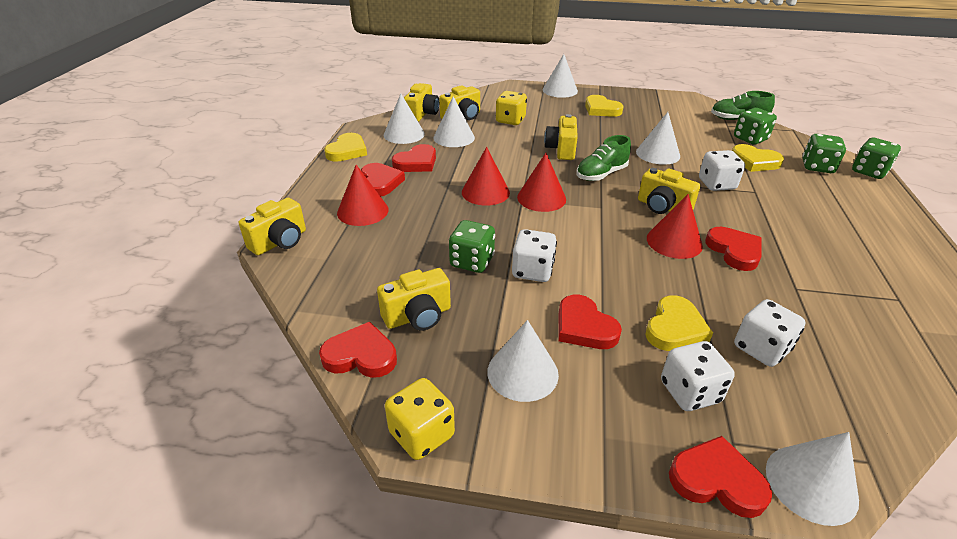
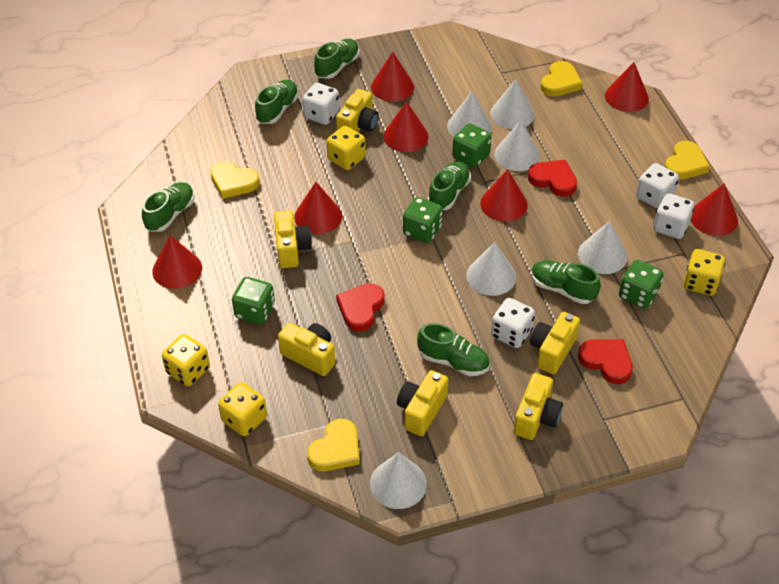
green shoe: [577,135,631,181] [711,91,775,120] = 2 -> [142,182,195,232] [255,80,299,124] [314,39,359,79] [417,323,490,376] [428,161,471,210] [531,260,601,304] = 6
red cone: [337,165,388,226] [462,147,510,206] [517,153,566,212] [647,194,703,259] = 4 -> [152,235,202,289] [294,182,342,234] [371,52,414,102] [383,101,428,152] [480,169,528,222] [605,62,649,112] [690,183,738,236] = 7
red heart: [319,322,397,378] [361,163,405,197] [392,144,436,172] [558,295,622,349] [669,436,772,518] [705,227,761,271] = 6 -> [336,283,384,331] [528,160,577,197] [578,339,633,384] = 3
yellow dice: [385,378,455,460] [496,91,527,125] = 2 -> [162,334,210,386] [218,382,267,436] [326,126,366,170] [684,249,725,296] = 4

